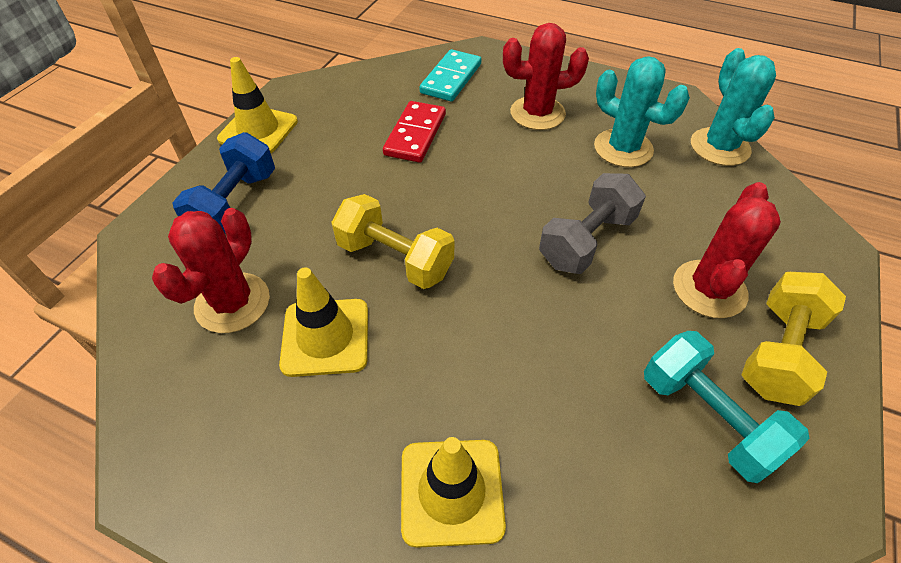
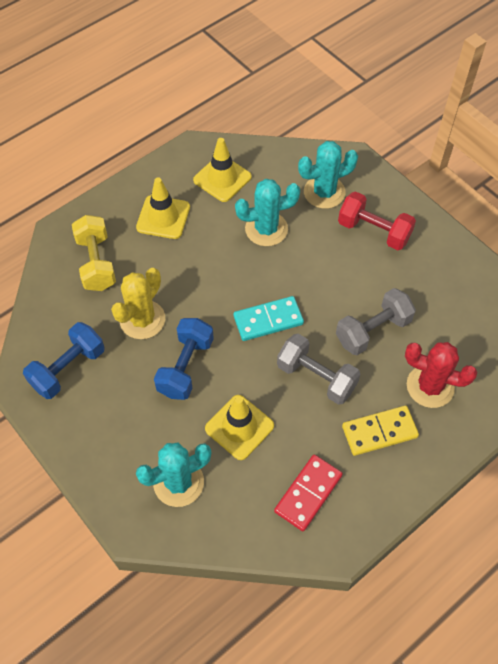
blue dumbbell: [172,132,275,234] = 1 -> [23,322,105,399] [154,318,214,400] = 2
grey dumbbell: [539,173,646,274] = 1 -> [277,334,360,405] [336,288,416,355] = 2
red cactus: [152,208,270,333] [503,23,589,130] [673,182,781,318] = 3 -> [405,342,477,408] = 1
red dumbbell: none = 0 -> [338,191,416,250] = 1
turquoise cactus: [594,56,690,167] [691,48,776,166] = 2 -> [136,443,211,507] [235,179,300,246] [298,141,358,209] = 3
turquoise dumbbell: [644,331,810,483] = 1 -> none = 0
yellow cactus: none = 0 -> [111,268,165,339] = 1
yellow domino: none = 0 -> [342,406,419,456] = 1
yellow dumbbell: [331,194,454,289] [741,272,846,406] = 2 -> [72,215,116,291] = 1

